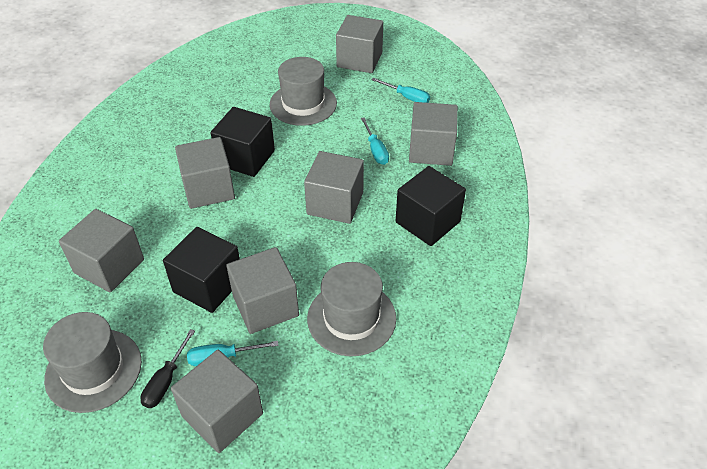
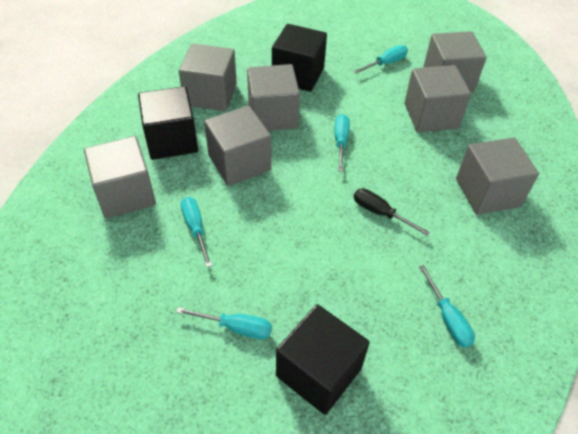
grey hat: [43,312,142,413] [270,57,337,126] [307,262,396,356] = 3 -> none = 0
turquoise screwdriver: [187,341,279,366] [361,117,389,165] [372,78,430,103] = 3 -> [176,307,272,339] [181,197,212,267] [335,114,350,172] [353,45,408,74] [419,265,475,348] = 5

